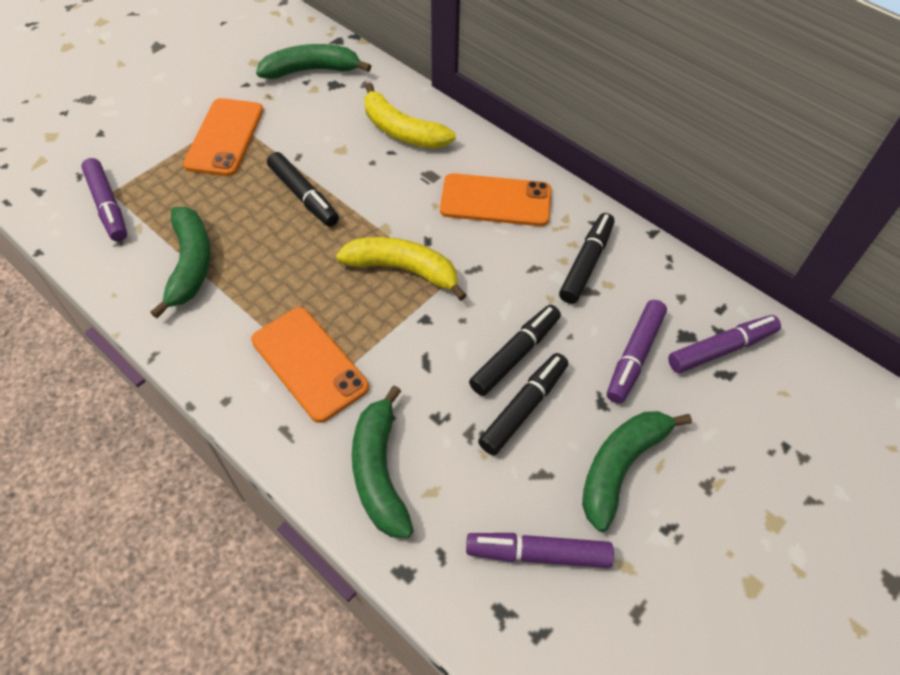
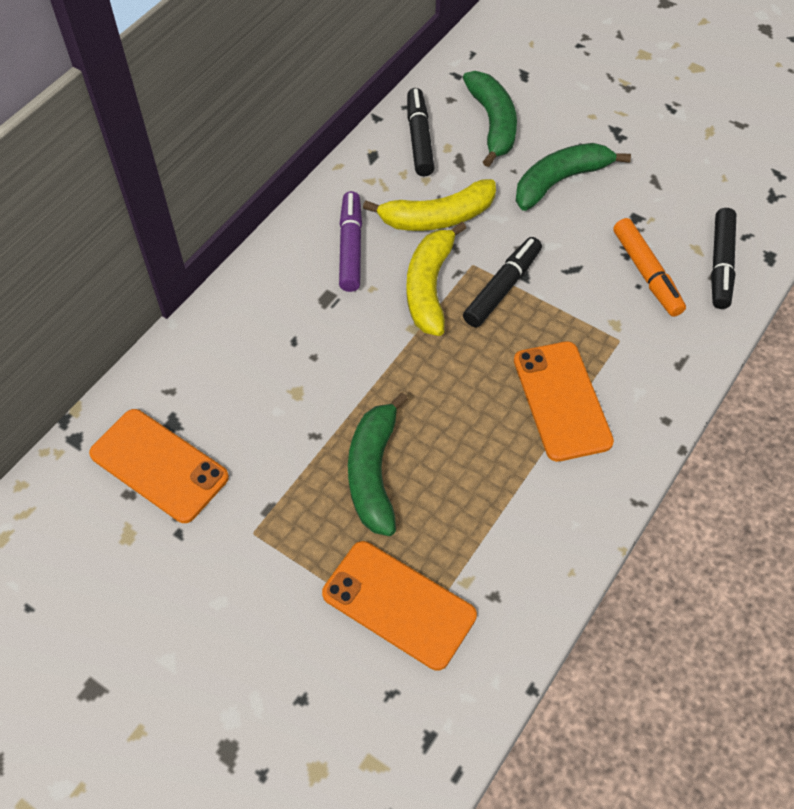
black marker: [267,152,339,227] [469,305,561,396] [478,353,568,455] [559,213,614,304] = 4 -> [407,88,434,176] [463,237,542,328] [711,208,736,309] = 3
green banana: [150,207,211,318] [256,44,371,79] [352,385,414,538] [582,411,692,532] = 4 -> [348,393,408,536] [463,71,517,167] [516,143,631,211] = 3
orange marker: none = 0 -> [613,218,686,317] = 1
purple marker: [81,158,127,241] [466,533,614,568] [607,300,667,404] [668,315,781,373] = 4 -> [339,191,362,292] = 1

